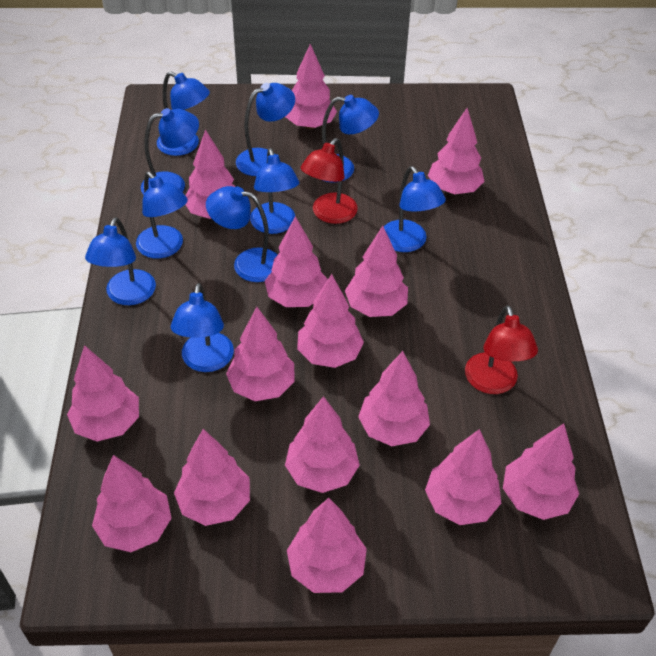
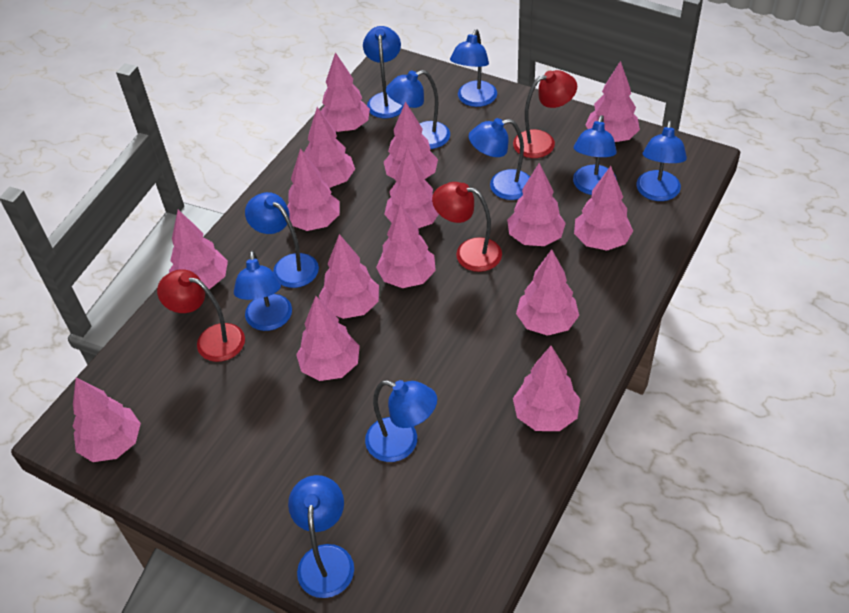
red lamp: [301,138,358,224] [465,305,538,394] = 2 -> [157,269,245,362] [432,182,502,272] [513,70,577,158] = 3

